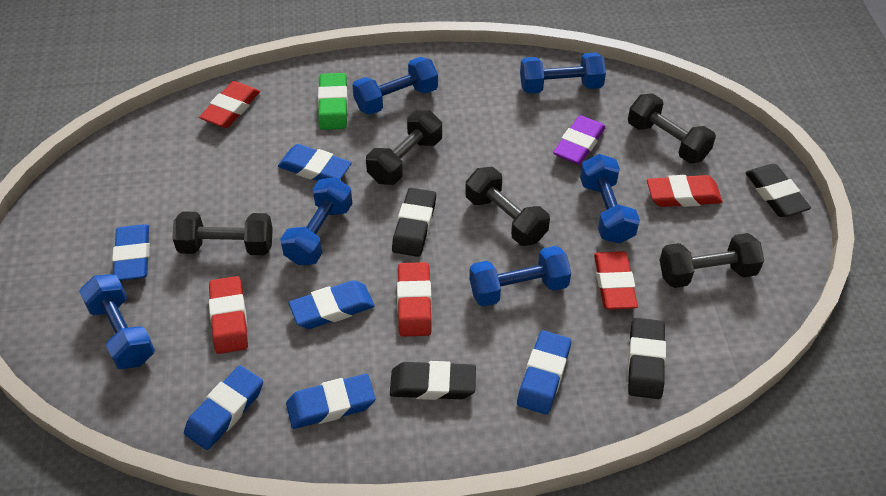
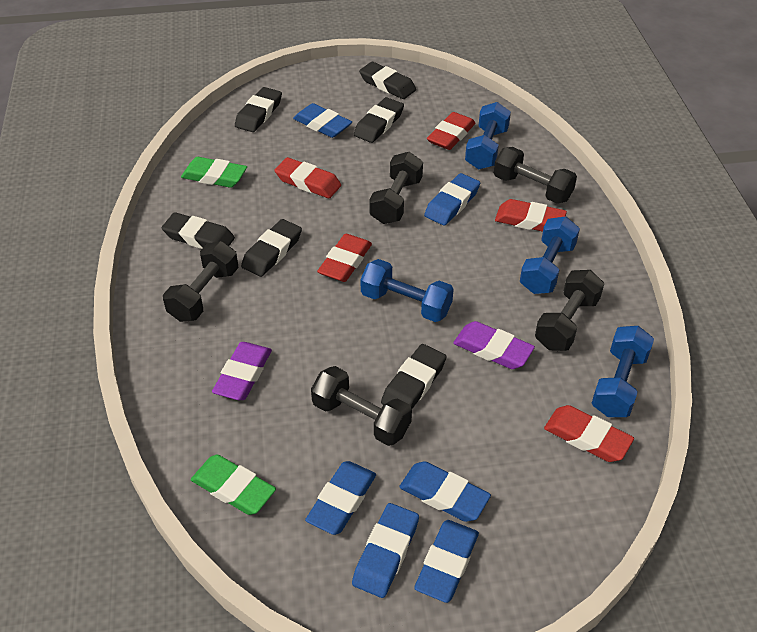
black eraser: [390,361,476,400] [392,188,436,257] [628,318,666,399] [745,164,811,217] = 4 -> [162,212,235,249] [235,87,282,132] [241,219,302,277] [354,97,404,143] [359,62,416,99] [381,344,446,409] = 6
blue dumbbell: [79,274,155,369] [281,177,353,265] [352,57,438,115] [469,246,571,307] [520,52,606,94] [580,154,640,244] = 6 -> [360,259,454,322] [465,102,511,169] [520,216,580,294] [592,326,654,417] = 4
green eraser: [318,73,348,130] = 1 -> [181,157,247,188] [191,455,276,515] = 2
purple eraser: [553,115,606,165] = 1 -> [212,342,272,400] [453,321,535,369] = 2

